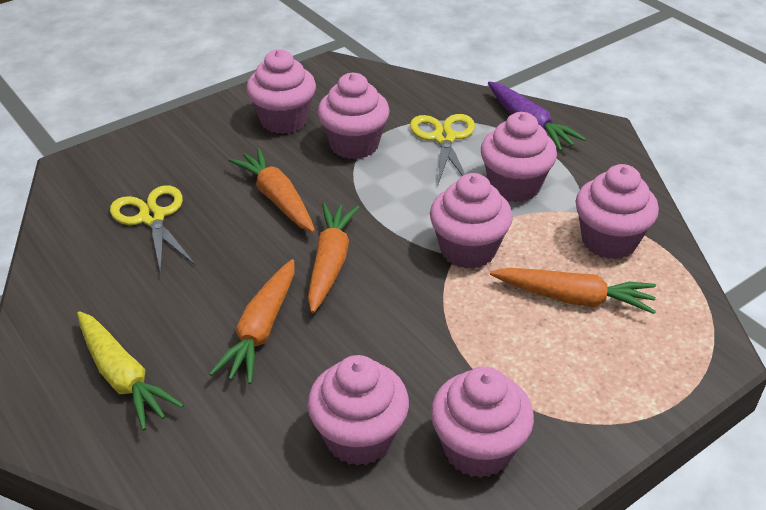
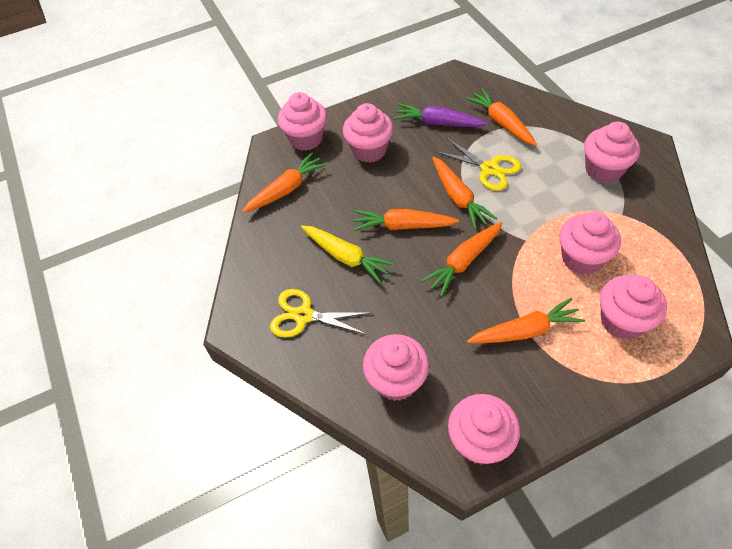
orange carrot: [209,259,295,384] [228,148,315,233] [308,203,359,313] [490,268,656,314] = 4 -> [242,152,327,213] [353,209,459,231] [421,222,503,297] [432,156,497,230] [465,88,537,146] [467,298,585,344] = 6

